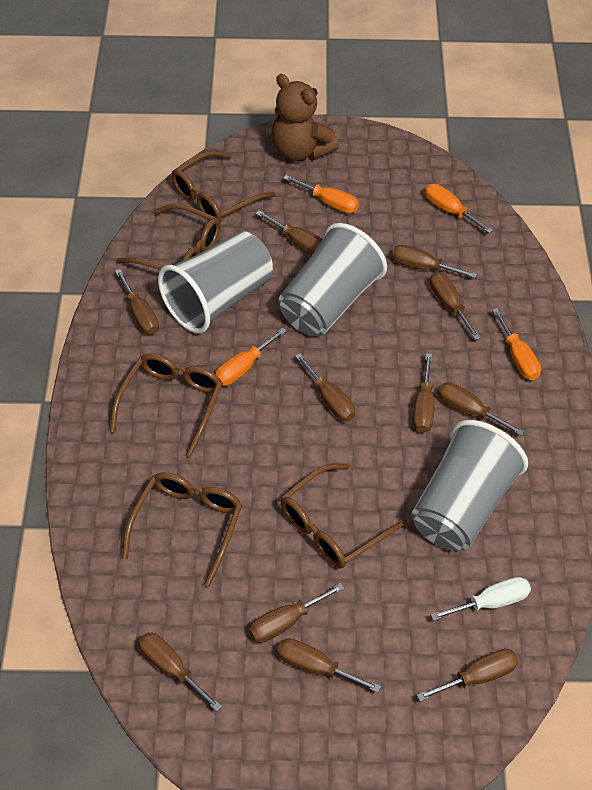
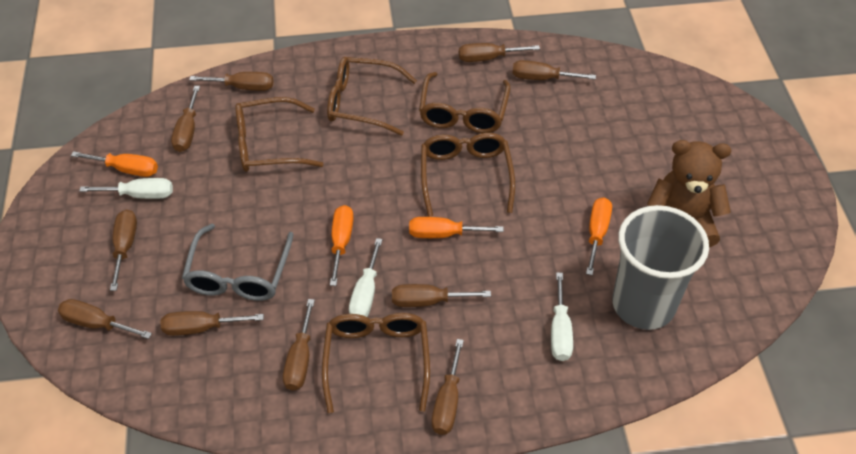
brown screwdriver: [115,269,159,335] [138,633,222,711] [249,583,345,643] [255,210,323,255] [277,638,381,693] [295,353,355,422] [392,245,477,278] [413,353,434,433] [417,649,519,701] [430,273,481,340] [438,382,525,436] = 11 -> [58,299,152,339] [110,209,137,291] [160,311,264,336] [171,86,200,152] [189,72,273,91] [283,299,315,391] [392,284,491,307] [432,339,464,435] [459,43,540,62] [512,60,596,80] = 10
grey cup: [158,231,273,333] [278,223,387,336] [411,420,528,551] = 3 -> [612,205,709,330] = 1
grey glasses: none = 0 -> [182,224,294,301] = 1
white screwdriver: [431,577,531,621] = 1 -> [79,178,173,199] [349,238,383,317] [551,272,573,361] = 3

